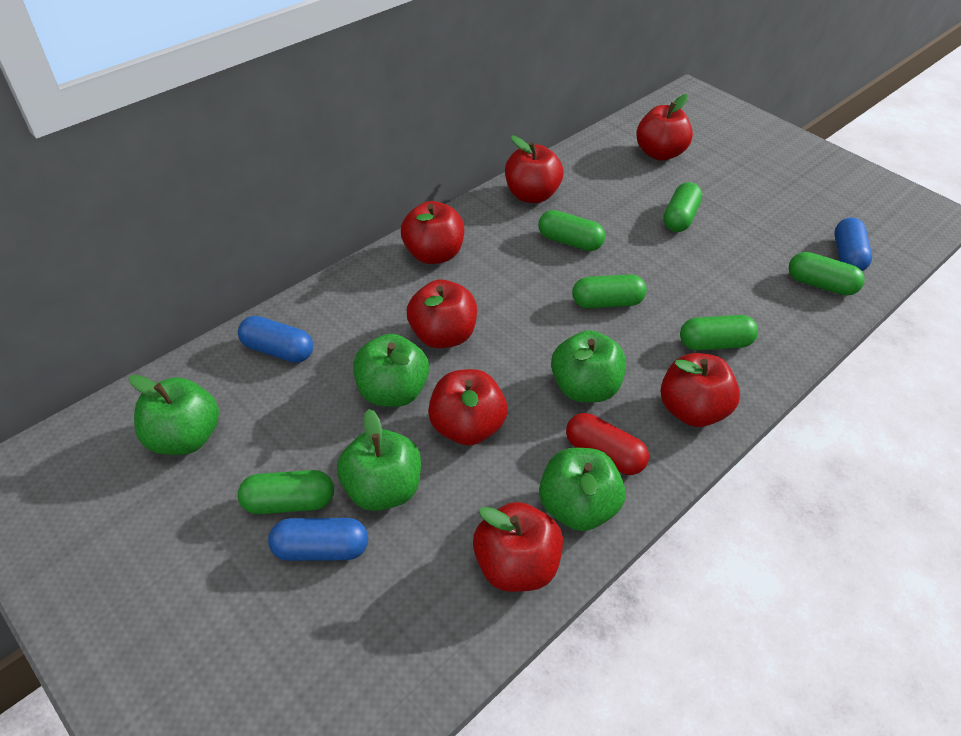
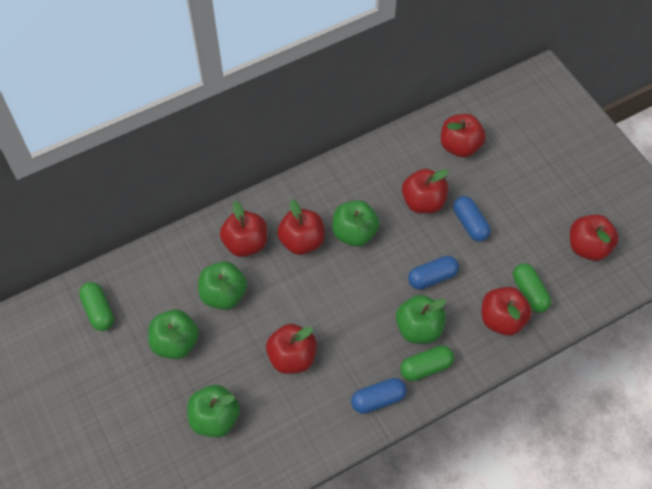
green capsule: [238,470,334,514] [538,210,605,251] [572,274,647,308] [663,182,702,232] [680,315,758,350] [789,252,865,296] = 6 -> [79,282,114,331] [400,346,454,381] [513,263,551,313] = 3
red capsule: [566,413,649,475] = 1 -> none = 0

